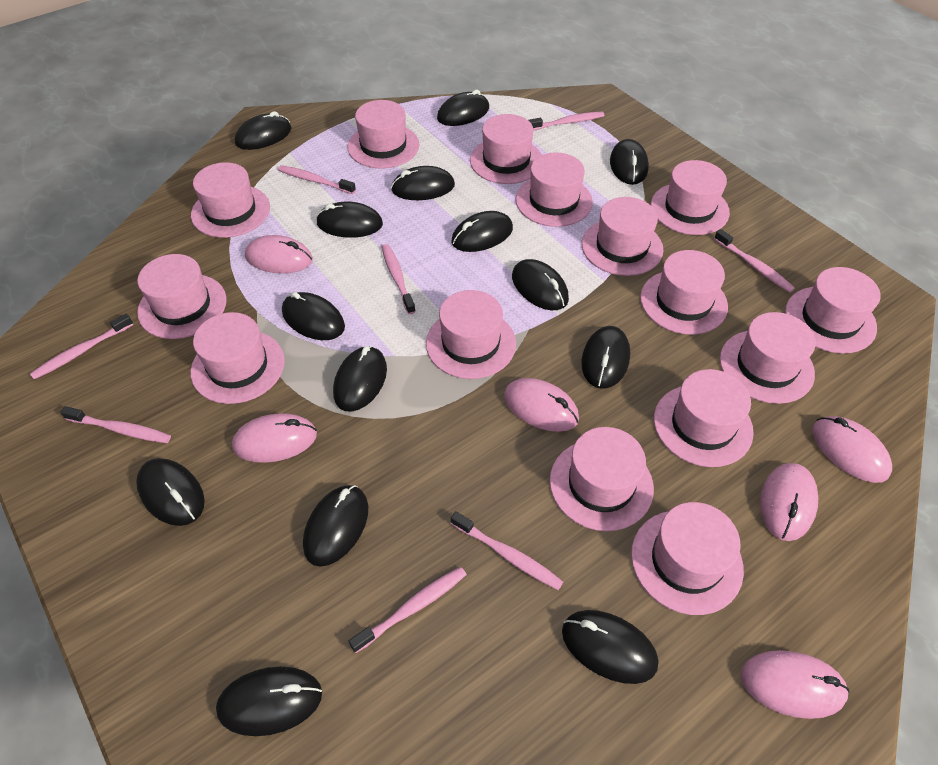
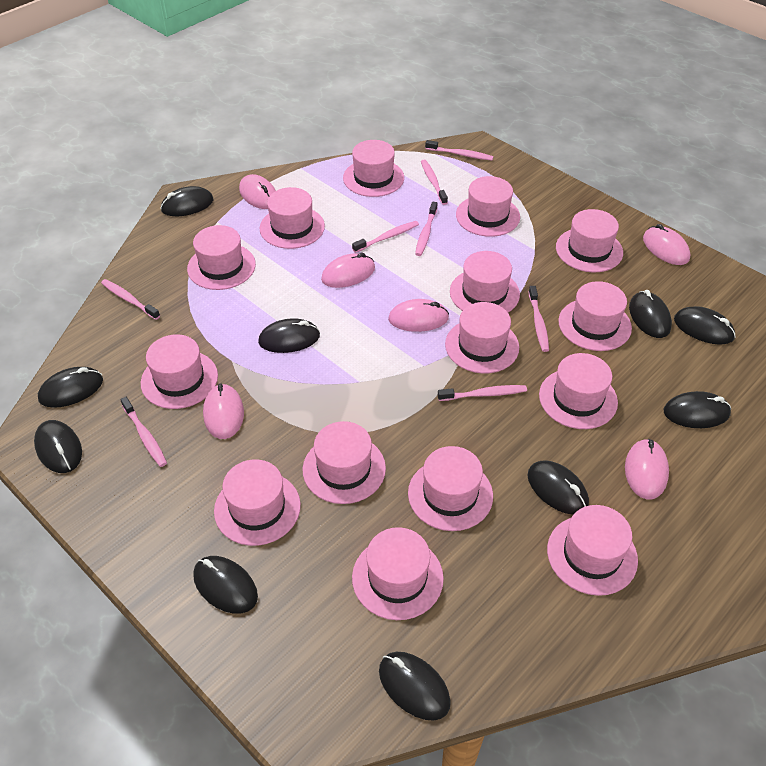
black mouse: [136,458,205,526] [216,666,322,736] [235,111,291,150] [282,292,345,340] [303,485,368,567] [316,202,383,238] [333,346,387,412] [391,166,455,200] [437,90,489,126] [451,211,513,252] [512,259,569,310] [562,610,658,684] [581,326,630,389] [610,139,649,185] = 14 -> [34,420,82,473] [38,367,103,408] [160,186,214,216] [193,556,258,614] [258,318,320,353] [379,652,451,721] [527,460,589,515] [629,290,672,338] [664,391,731,428] [674,306,736,345] = 10

